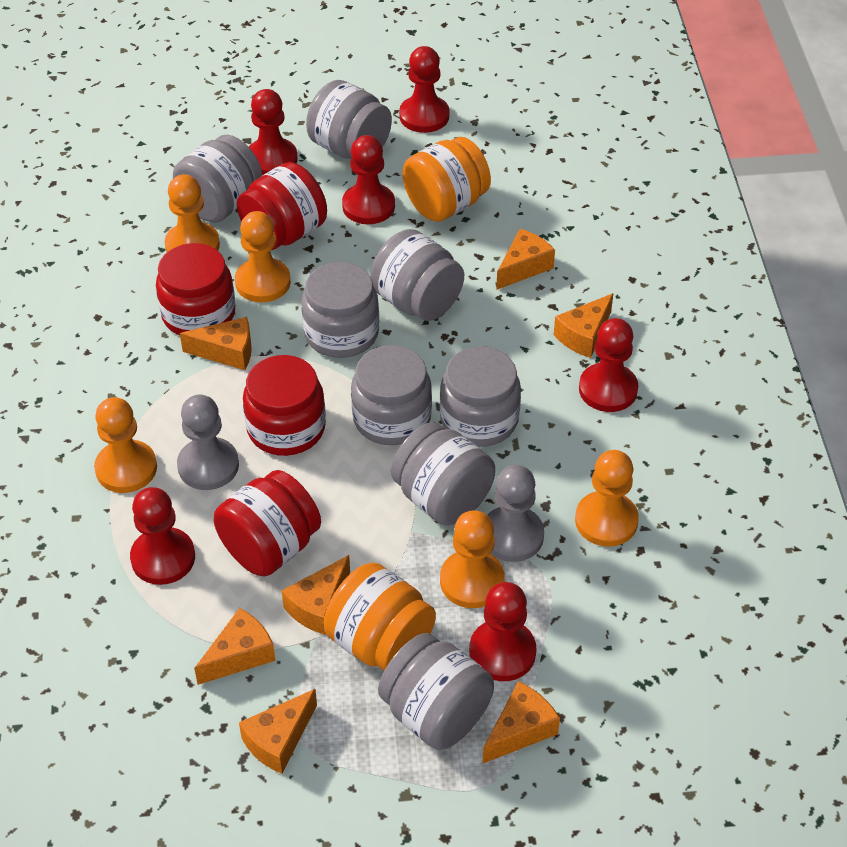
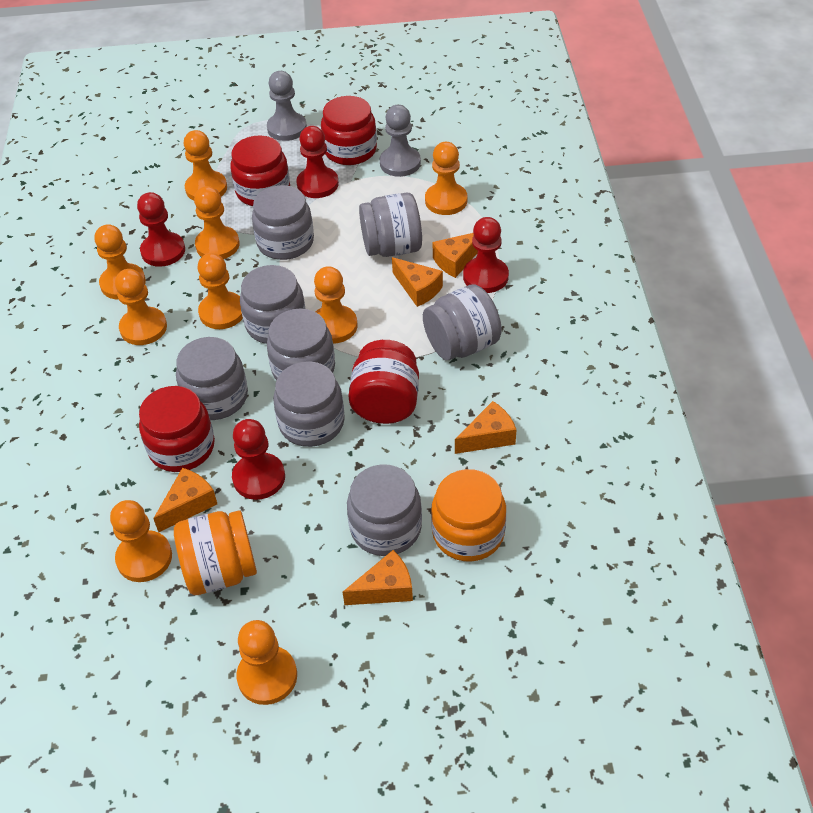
orange cheese: [180,317,252,370] [194,608,275,685] [239,689,317,774] [282,555,350,635] [482,681,560,764] [496,229,555,290] [554,293,614,358] = 7 -> [153,468,217,532] [343,550,413,605] [392,257,443,307] [432,233,478,278] [455,401,516,454] = 5
orange pawn: [94,397,157,493] [165,174,220,252] [235,211,291,302] [440,510,505,608] [575,450,639,547] = 5 -> [94,224,146,300] [110,500,172,582] [115,269,167,345] [183,130,227,201] [194,186,240,259] [198,253,243,329] [237,620,297,705] [314,266,357,343] [425,142,468,215] = 9
red pawn: [130,487,195,585] [249,89,298,175] [342,135,395,224] [399,46,450,133] [469,582,536,681] [579,318,638,412] = 6 -> [137,192,185,267] [232,419,285,500] [296,126,339,198] [463,217,509,293] = 4

